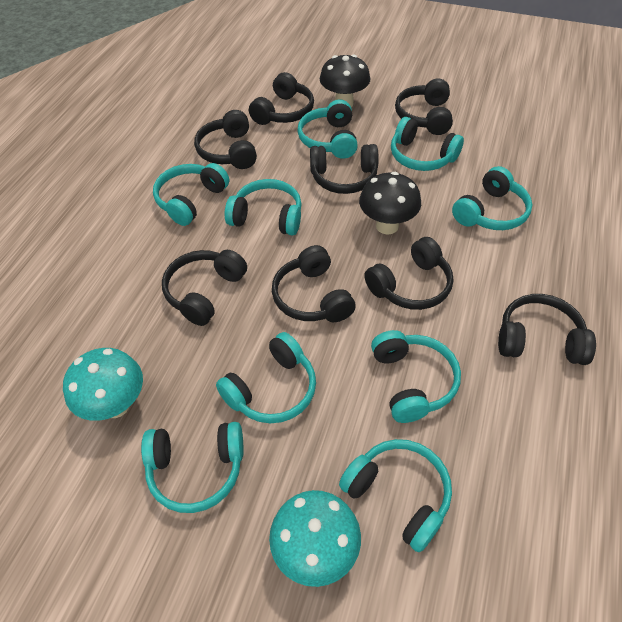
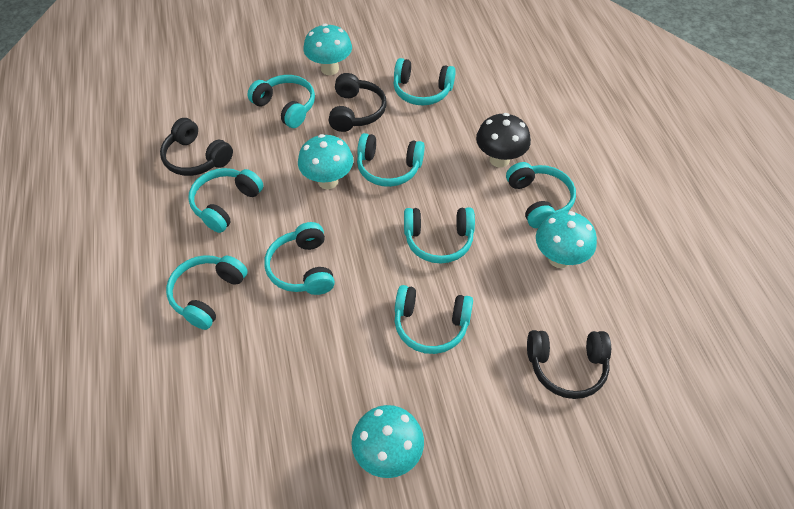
black headphones: [162,250,247,326] [194,110,257,169] [249,72,314,125] [272,245,356,322] [310,144,379,194] [364,237,453,310] [395,78,453,135] [498,294,596,365] = 8 -> [160,118,233,176] [329,73,387,132] [527,330,611,399] = 3
black mushroom: [320,54,370,107] [359,172,421,235] = 2 -> [476,113,531,168] = 1
turquoise mushroom: [63,348,143,421] [269,490,361,587] = 2 -> [298,134,353,189] [303,24,352,75] [351,405,424,478] [536,211,597,268] = 4

